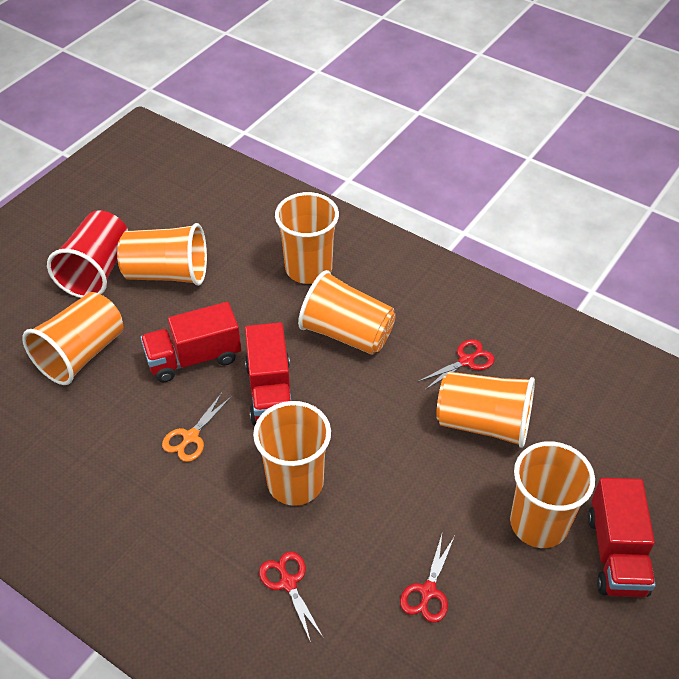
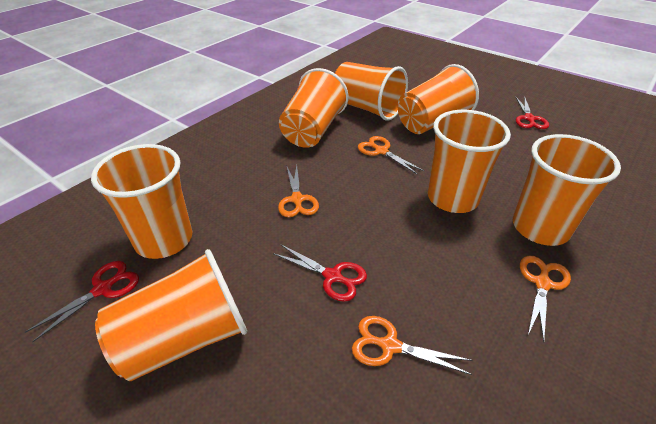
orange scissors: [162,393,231,462] = 1 -> [278,165,319,217] [352,316,472,375] [358,136,424,175] [520,256,571,342] = 4
red cup: [47,210,128,298] = 1 -> none = 0
red truck: [140,302,241,382] [245,322,291,425] [588,478,656,597] = 3 -> none = 0

